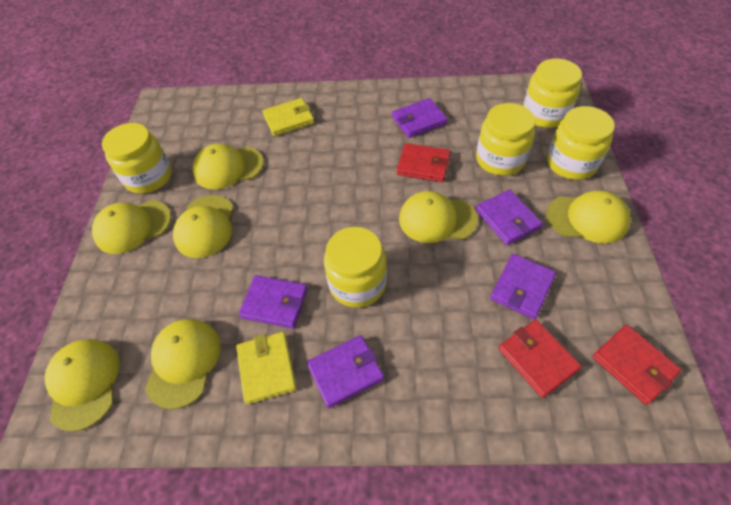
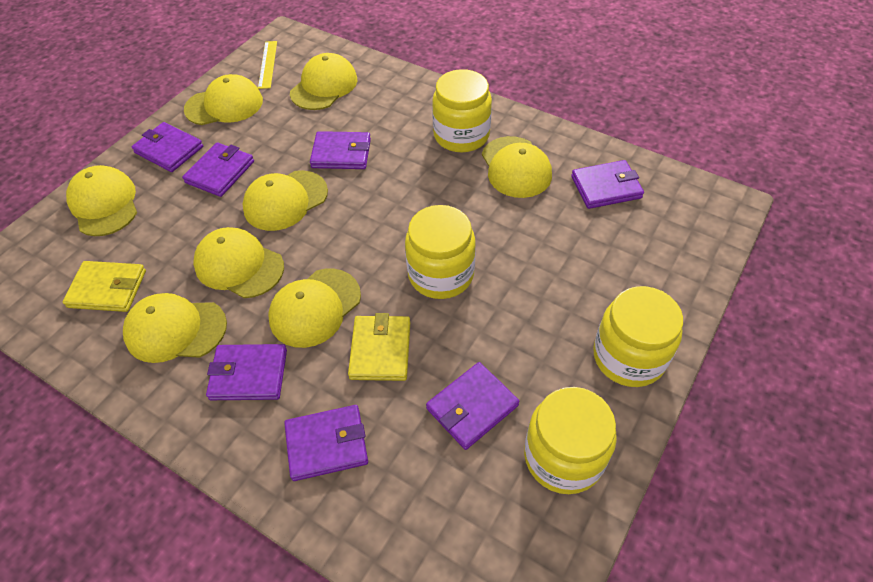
purple wallet: [239,275,308,329] [307,335,384,408] [392,98,448,138] [476,190,543,245] [490,254,556,319] = 5 -> [132,122,203,172] [182,142,254,197] [206,344,287,400] [284,405,368,481] [310,131,371,169] [426,362,519,450] [571,160,644,209] = 7
red wallet: [397,143,451,182] [499,320,582,398] [593,325,681,405] = 3 -> none = 0
yellow cap: [45,339,120,432] [92,200,171,254] [145,319,221,409] [173,195,233,258] [192,144,264,190] [399,191,478,243] [546,191,631,244] = 7 -> [66,165,137,236] [123,293,227,363] [184,74,263,125] [193,227,284,298] [242,170,328,231] [268,269,361,348] [290,53,357,110] [482,136,552,198] = 8
yellow jar: [102,123,172,194] [324,227,387,308] [476,103,535,176] [523,59,582,128] [547,106,615,180] = 5 -> [405,205,476,299] [432,69,492,152] [524,387,617,494] [593,286,683,387] = 4
yellow ruler: none = 0 -> [258,41,277,89] = 1

